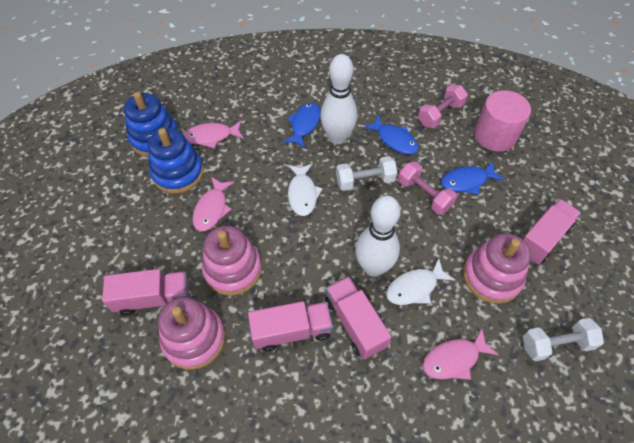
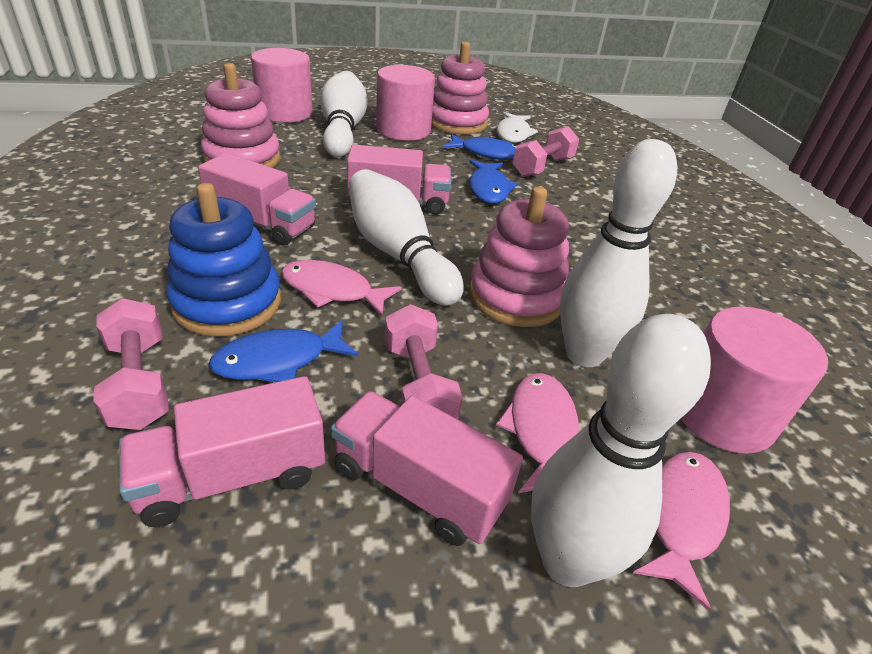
blue stacking toy: [124,92,179,157] [148,128,204,193] = 2 -> [166,183,281,336] = 1
pink cylinder: [474,90,531,152] = 1 -> [251,48,313,122] [376,65,435,141] [681,307,828,454] = 3
pink dumbbell: [398,161,457,215] [418,85,468,128] = 2 -> [94,298,169,430] [385,304,463,419] [513,126,579,177] = 3
white bowling pin: [320,54,357,144] [355,196,401,277] = 2 -> [320,71,368,157] [349,169,464,306] [531,314,711,587] [560,139,677,367] = 4
white dumbbell: [336,156,397,191] [523,318,604,361] = 2 -> none = 0
white fish: [288,164,323,216] [386,258,455,305] = 2 -> [497,112,538,143] = 1

